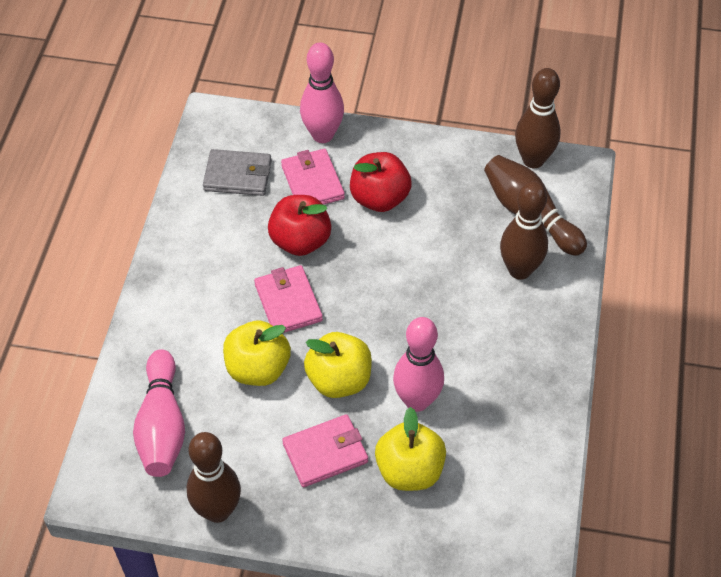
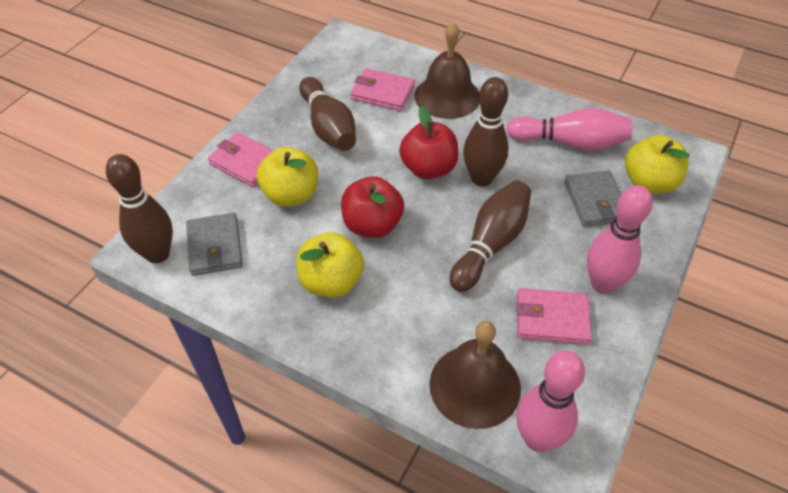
brown bell: none = 0 -> [415,23,480,119] [429,321,521,429] = 2
grey wallet: [203,149,272,196] = 1 -> [186,213,243,276] [564,170,621,227] = 2

